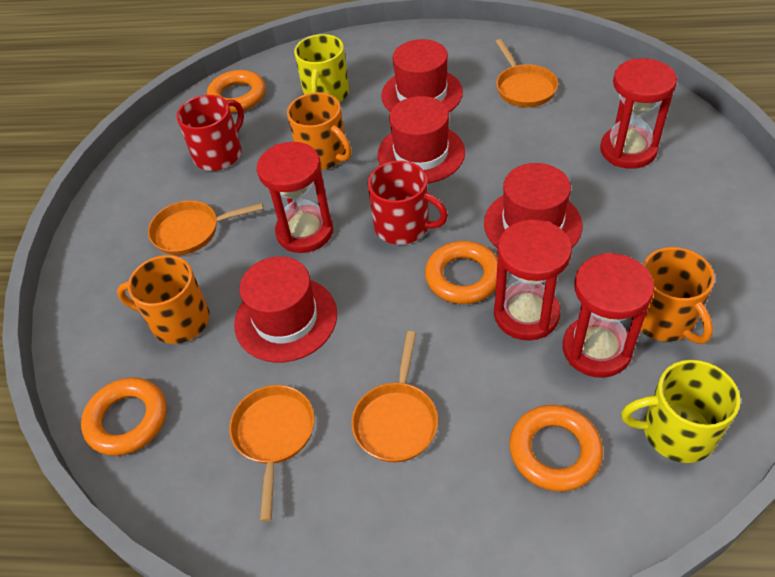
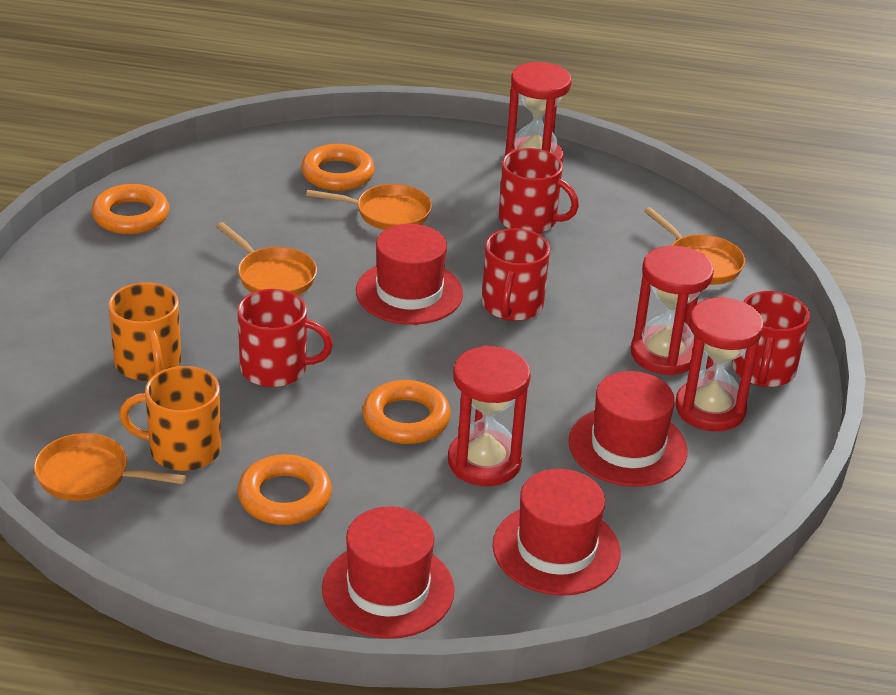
orange mug: [117,255,210,344] [287,92,352,170] [631,247,715,344] = 3 -> [108,282,181,381] [119,366,221,471] = 2
red mug: [176,95,244,171] [368,161,448,245] = 2 -> [237,289,333,387] [482,228,550,321] [499,148,579,234] [732,291,810,387] = 4
yellow mug: [294,34,349,103] [621,360,741,463] = 2 -> none = 0

